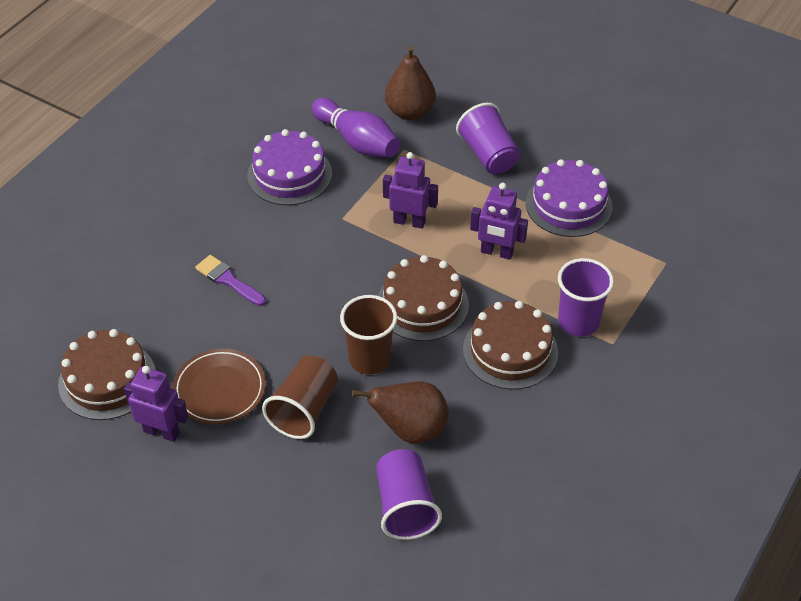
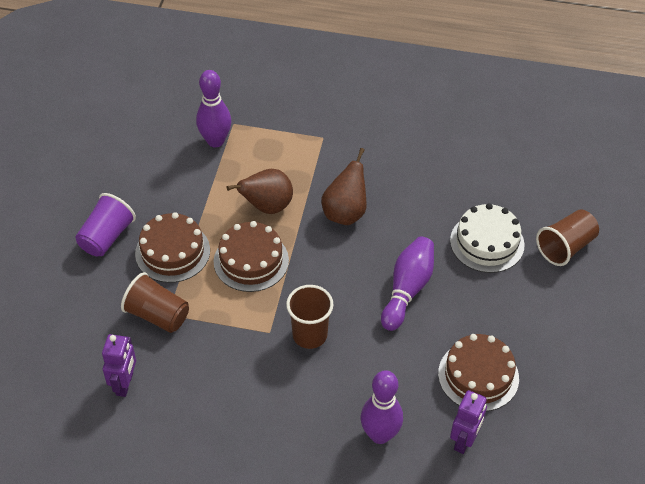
brown cup: [262,356,338,439] [340,295,397,375] = 2 -> [121,272,189,333] [286,285,333,349] [536,209,599,266] = 3
brown plate: [173,349,266,424] = 1 -> none = 0
purple bowling pin: [312,98,400,157] = 1 -> [196,70,231,147] [361,370,403,444] [381,236,434,331] = 3
purple brush: [195,255,266,306] = 1 -> none = 0
purple cake: [247,129,332,205] [526,159,612,237] = 2 -> none = 0
purple cup: [376,449,442,540] [456,103,520,174] [558,258,614,337] = 3 -> [75,193,136,256] = 1
purple robot: [124,366,188,442] [383,152,438,229] [470,183,528,260] = 3 -> [102,334,136,397] [450,390,487,454] = 2
white cake: none = 0 -> [450,203,524,273] = 1

